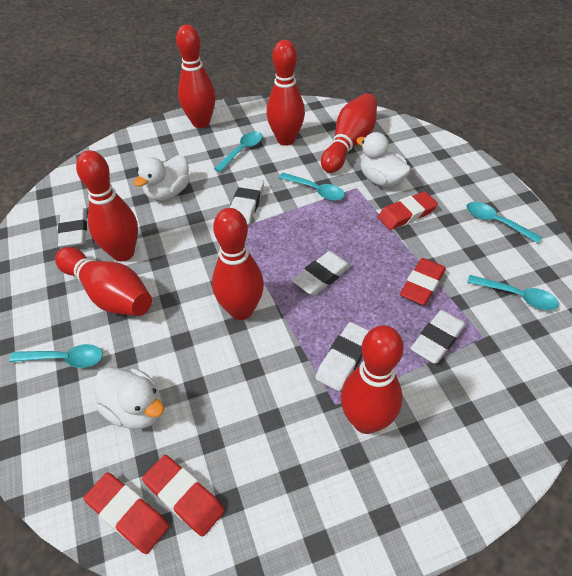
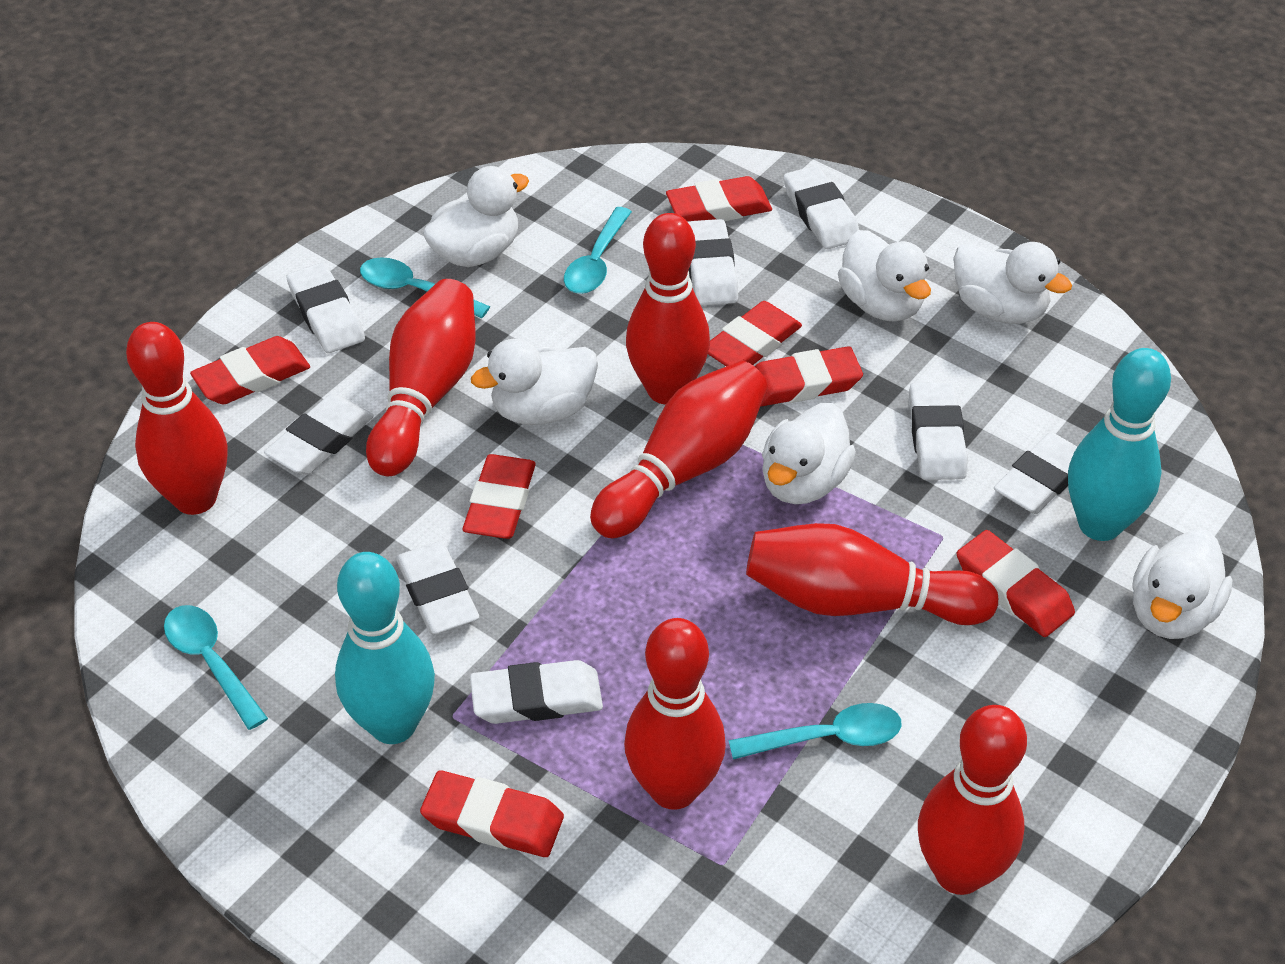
red eraser: [84,472,169,554] [142,455,225,537] [378,191,438,230] [400,258,446,305] = 4 -> [190,336,310,404] [420,770,564,857] [463,454,536,539] [666,176,772,221] [708,301,802,366] [755,346,863,407] [957,530,1075,637] = 7
turquoise bowling pin: none = 0 -> [335,552,435,744] [1068,348,1171,541] = 2
turquoise spoon: [9,344,103,368] [214,131,263,172] [278,172,345,201] [466,202,542,243] [467,275,559,310] = 5 -> [164,605,268,730] [360,257,490,318] [564,207,632,294] [728,703,902,759] = 4
white duck: [95,368,164,429] [134,155,190,201] [356,132,411,187] = 3 -> [423,166,529,267] [471,339,598,425] [762,403,856,504] [838,230,931,322] [954,242,1072,324] [1132,529,1233,639] = 6
white eraser: [58,208,87,248] [230,178,264,225] [292,251,351,295] [315,322,369,391] [410,310,466,364] = 5 -> [264,394,374,475] [286,263,365,353] [396,541,479,634] [470,660,603,724] [687,219,738,306] [784,165,859,249] [909,382,967,480] [994,432,1077,514] = 8

